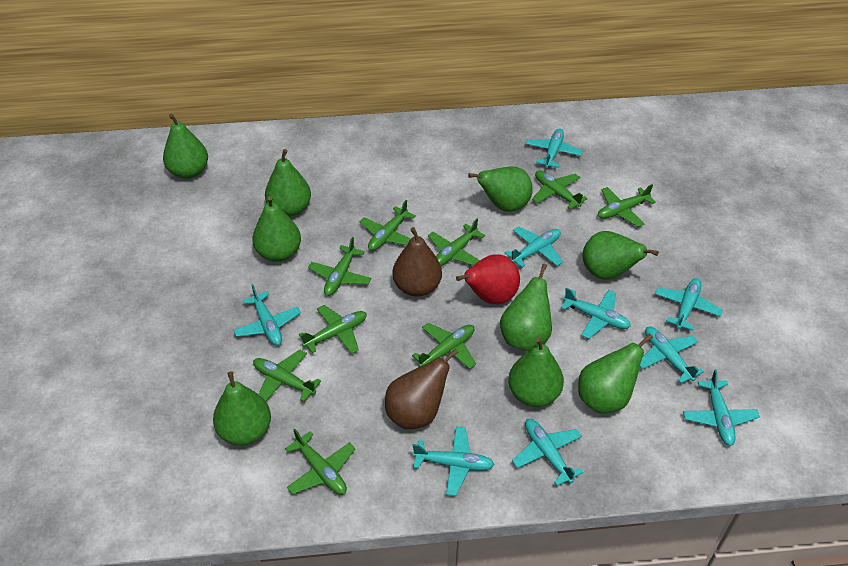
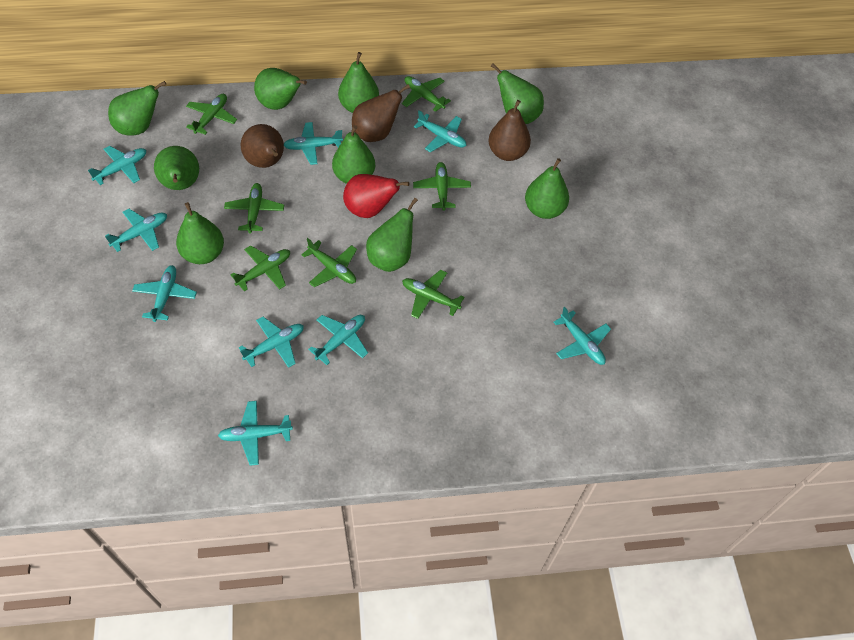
brown pear: [385,348,459,429] [393,227,442,297] = 2 -> [241,124,284,168] [352,84,410,142] [488,100,531,161] = 3
green plane: [253,350,321,402] [285,429,356,495] [299,305,367,354] [308,237,371,296] [360,200,416,251] [412,323,476,369] [428,219,485,266] [532,171,588,209] [598,184,656,227] = 9 -> [186,94,237,135] [224,183,284,234] [230,245,290,292] [302,238,357,287] [402,76,451,112] [402,270,465,319] [413,162,471,211] = 7

